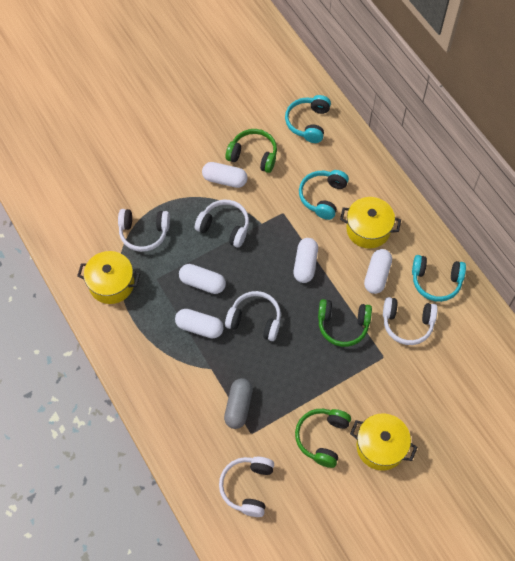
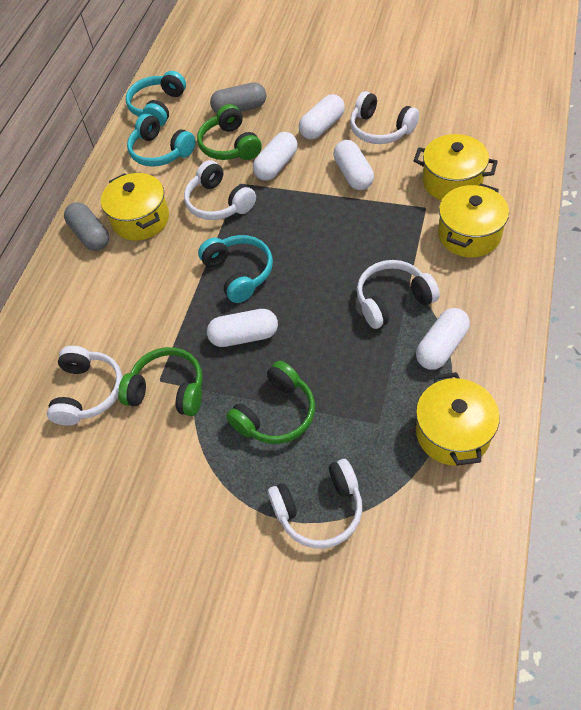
grey capsule: [224,378,253,429] = 1 -> [64,202,109,251] [210,82,266,113] = 2
yellow pot: [77,251,140,304] [340,197,401,249] [350,413,417,471] = 3 -> [101,173,169,241] [414,134,498,201] [416,372,500,466] [438,183,509,257] = 4

